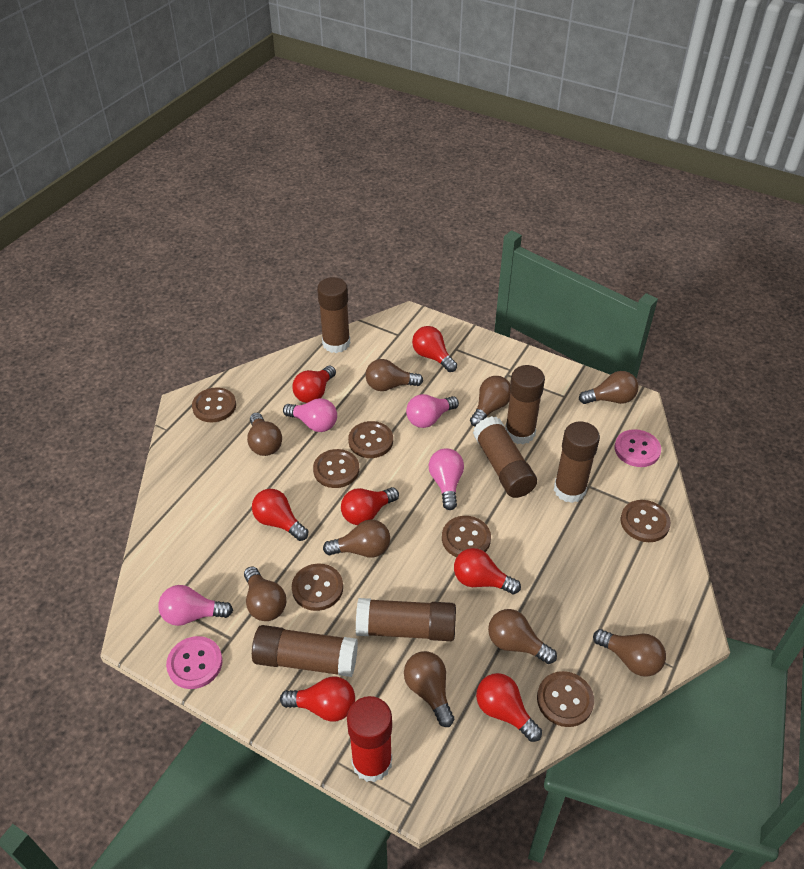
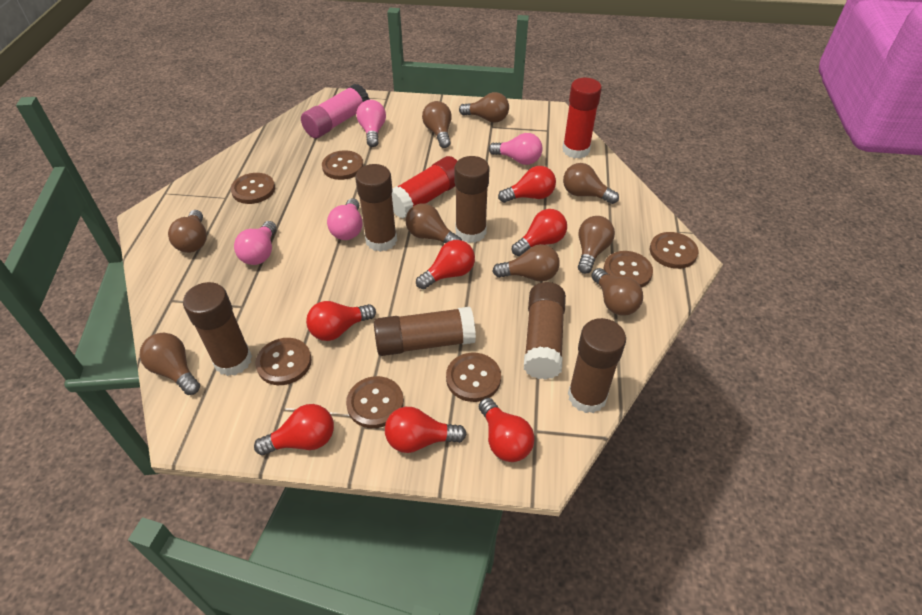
pink button: [166,636,222,689] [615,429,661,467] = 2 -> none = 0
pink glue stick: none = 0 -> [301,84,370,138] = 1
red glue stick: [347,696,392,782] = 1 -> [392,156,457,218] [562,78,602,158] = 2

